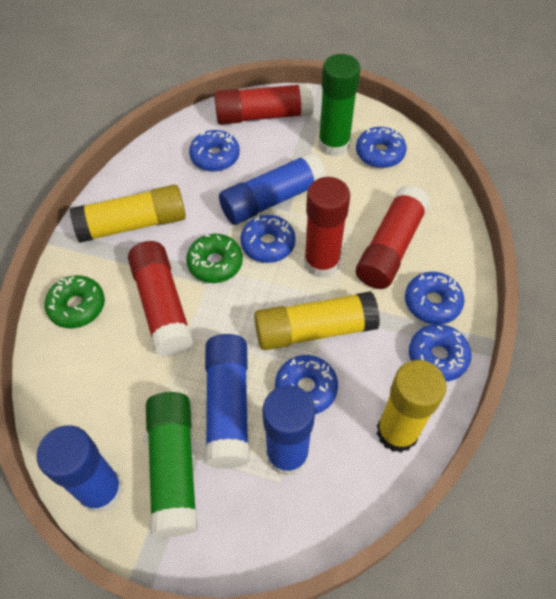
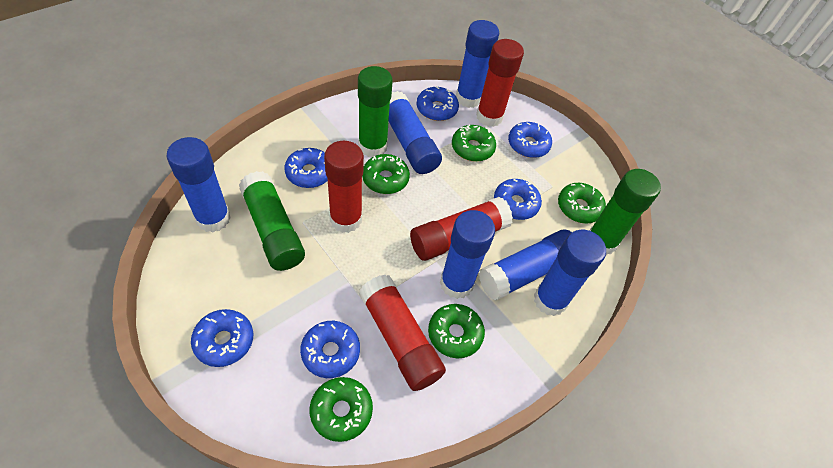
blue glue stick: [36,425,123,513] [205,334,249,469] [219,152,326,225] [263,385,315,476] = 4 -> [167,137,231,232] [389,91,442,174] [440,210,495,299] [456,20,499,108] [479,230,572,301] [534,230,606,316] = 6
green donut: [45,275,105,328] [186,234,243,283] = 2 -> [310,377,373,442] [362,154,410,194] [428,304,485,358] [452,125,496,162] [558,183,606,223] = 5
green glue stick: [146,392,198,537] [318,54,361,157] = 2 -> [239,171,305,271] [358,66,393,157] [589,169,661,255] = 3
yellow glue stick: [70,185,186,243] [254,291,380,350] [377,360,446,453] = 3 -> none = 0

